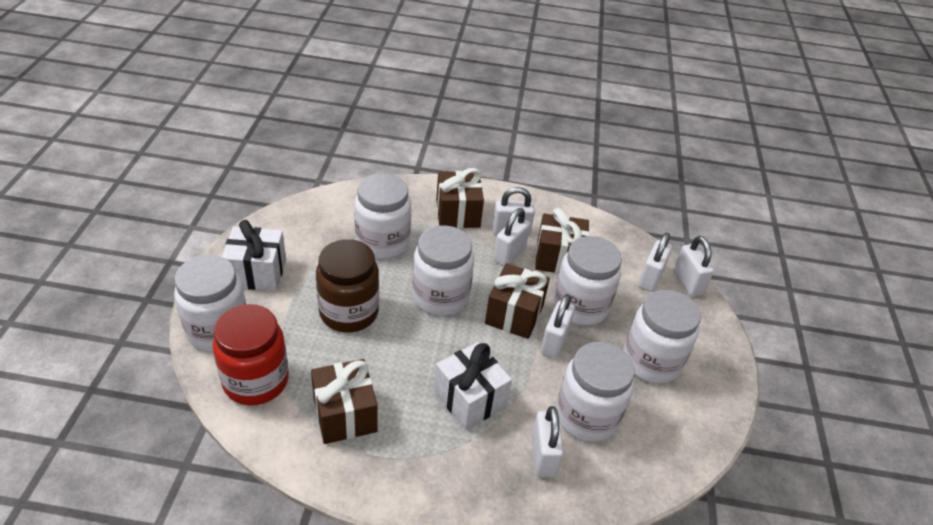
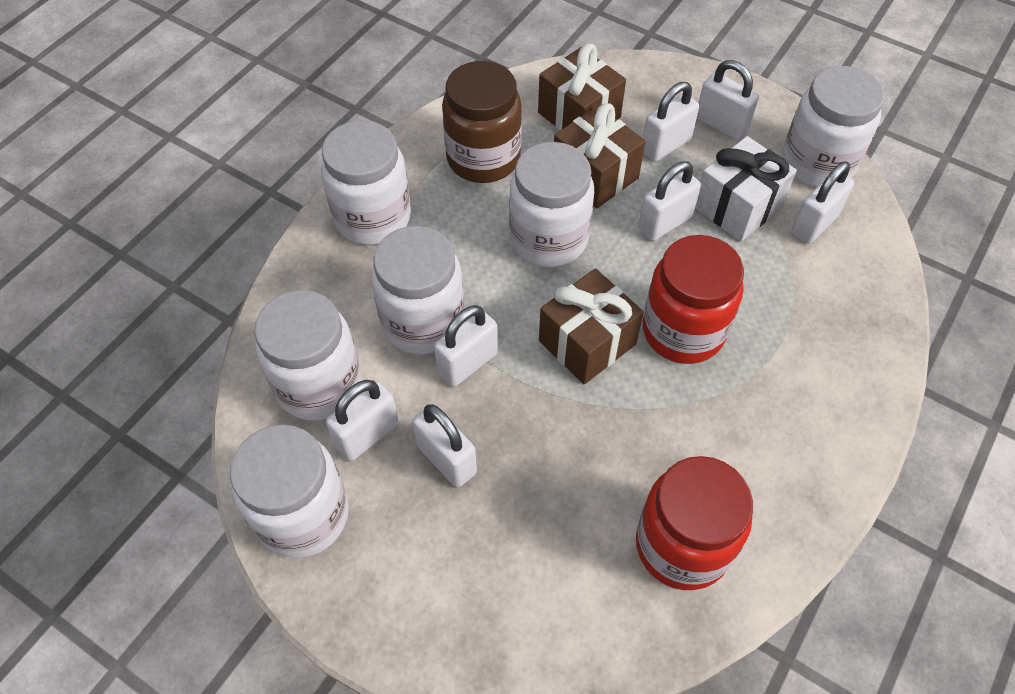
brown gift: [311,359,378,444] [436,168,484,228] [485,263,550,339] [535,208,590,274] = 4 -> [538,44,626,130] [539,269,644,384] [554,103,645,208] = 3
red jar: [212,304,289,406] = 1 -> [636,456,753,590] [643,235,744,364] = 2
white gift: [222,220,286,291] [434,342,512,430] = 2 -> [695,136,797,242] = 1
white padlock: [492,187,535,236] [494,208,531,266] [531,406,564,477] [540,294,575,359] [638,233,672,292] [674,236,714,296] = 6 -> [326,380,399,461] [412,404,477,488] [434,305,498,387] [638,161,701,241] [643,82,699,162] [697,60,759,140] [791,161,854,244] = 7

